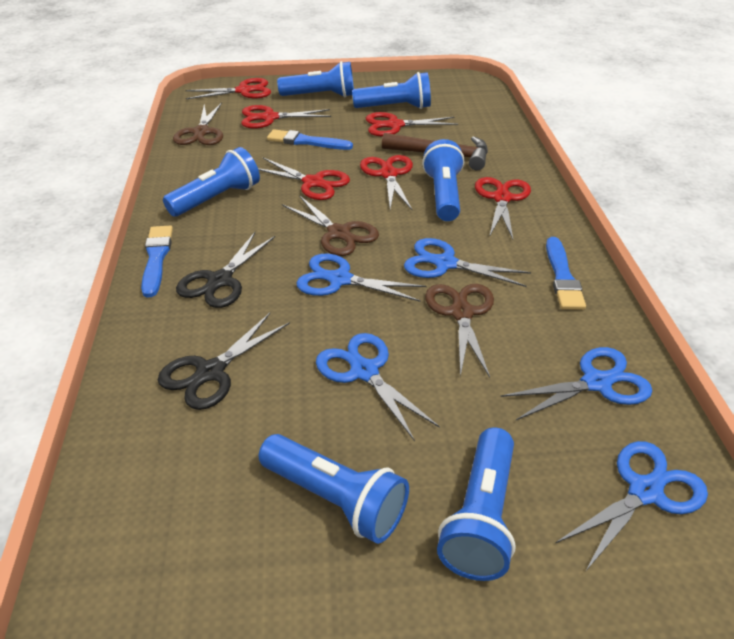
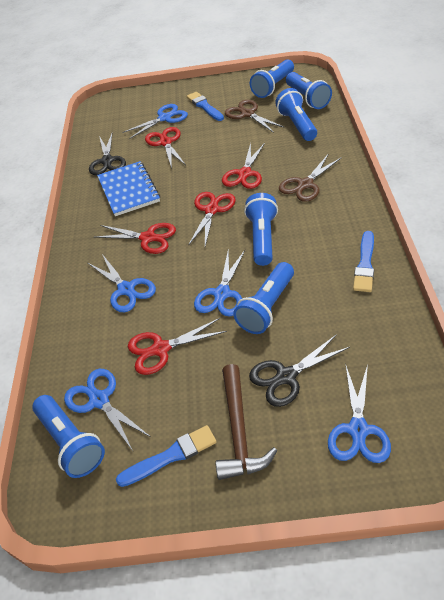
blue notebook: none = 0 -> [97,161,160,216] = 1
brown scissors: [173,103,223,145] [282,195,379,256] [425,284,494,378] = 3 -> [225,100,285,133] [279,153,342,202] = 2
red scissors: [185,78,271,99] [241,105,331,129] [258,158,350,200] [360,155,413,210] [366,112,458,136] [475,177,531,239] = 6 -> [95,223,176,254] [128,318,227,375] [145,127,186,169] [188,192,236,246] [222,143,265,189] = 5

